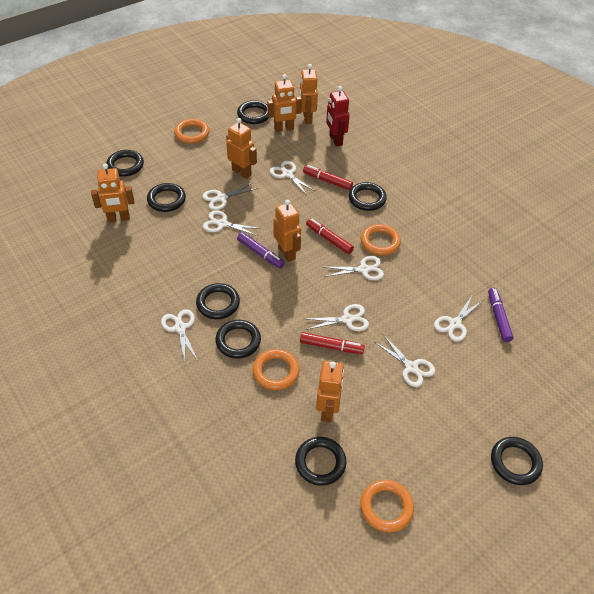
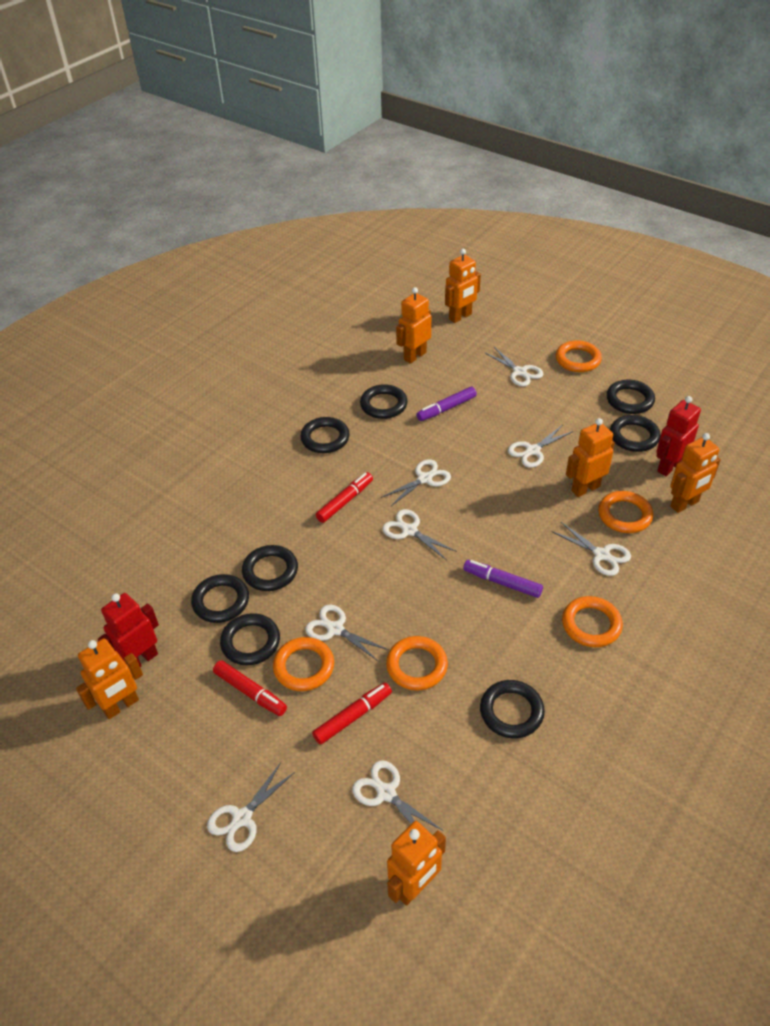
orange ring: [174,119,209,144] [253,349,300,390] [360,479,414,532] [361,224,401,256] = 4 -> [273,637,334,691] [386,636,448,690] [556,340,602,372] [562,596,623,647] [598,491,653,533] = 5
red robot: [326,86,350,147] = 1 -> [98,593,159,667] [656,396,701,476] = 2

